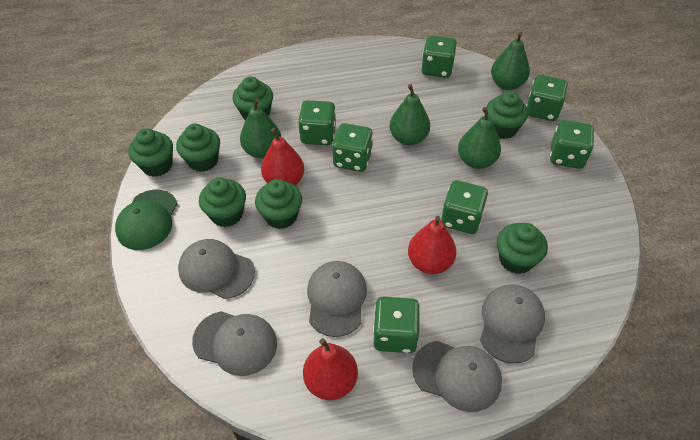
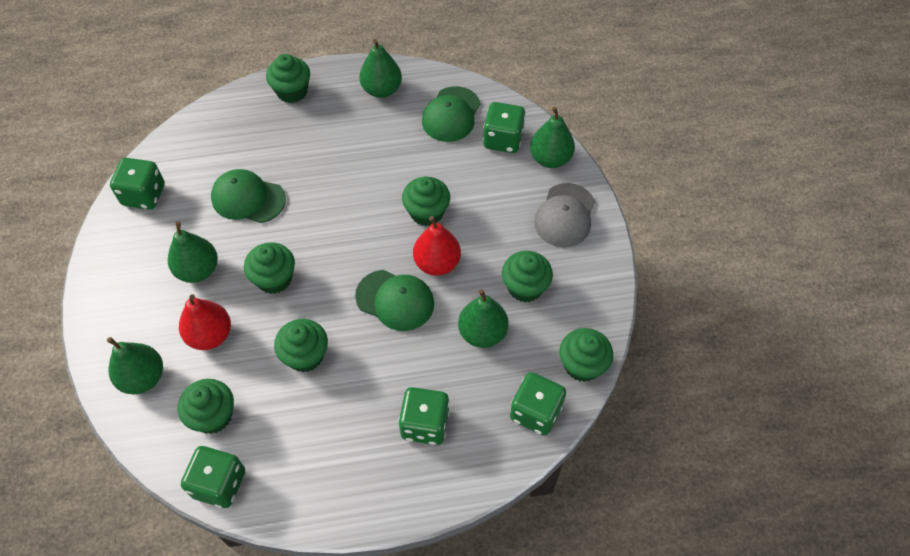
green cap: [115,190,178,250] = 1 -> [211,169,286,223] [355,270,434,331] [422,86,480,142] = 3
green dice: [298,100,336,145] [332,123,373,172] [373,297,420,353] [421,35,457,78] [441,180,488,234] [526,75,568,121] [550,120,594,169] = 7 -> [110,158,165,210] [181,446,245,508] [398,387,450,445] [483,102,526,153] [510,372,566,436] = 5
green pear: [240,98,281,159] [390,84,430,146] [458,107,501,169] [491,32,530,90] = 4 -> [107,337,163,394] [168,221,218,283] [359,39,402,98] [458,289,509,348] [530,107,575,168] = 5
grey cap: [178,239,255,299] [192,311,277,376] [307,261,367,337] [412,341,502,412] [480,284,545,364] = 5 -> [534,183,595,247] = 1
red pear: [261,128,304,185] [303,338,358,400] [408,216,456,274] = 3 -> [179,294,231,350] [413,216,461,276] = 2

